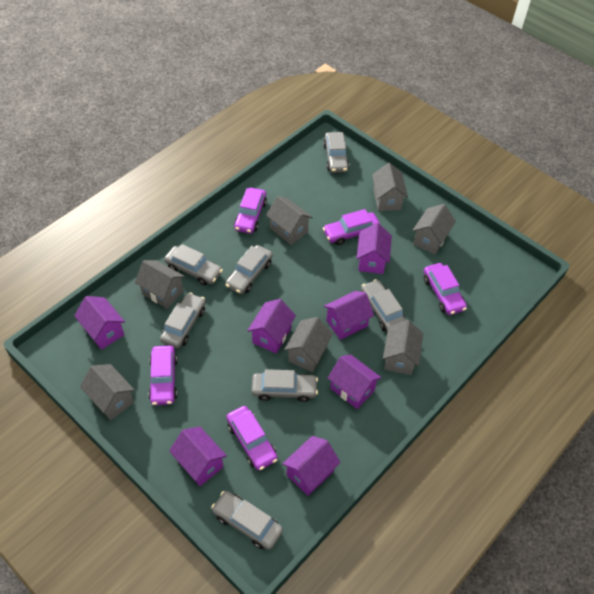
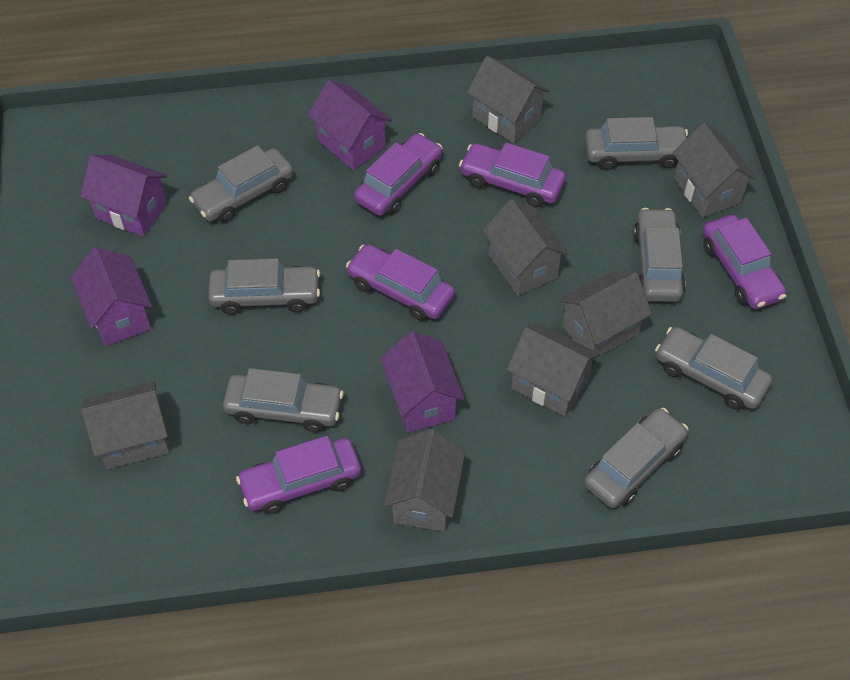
purple house: [74,296,125,350] [169,427,227,486] [247,299,296,353] [282,436,340,496] [324,291,374,340] [328,354,382,409] [356,223,392,274] = 7 -> [71,247,152,346] [80,155,167,237] [308,80,392,170] [380,331,464,433] = 4

